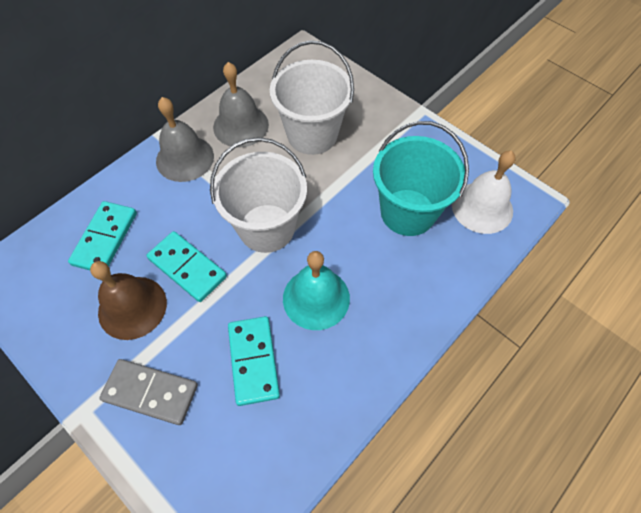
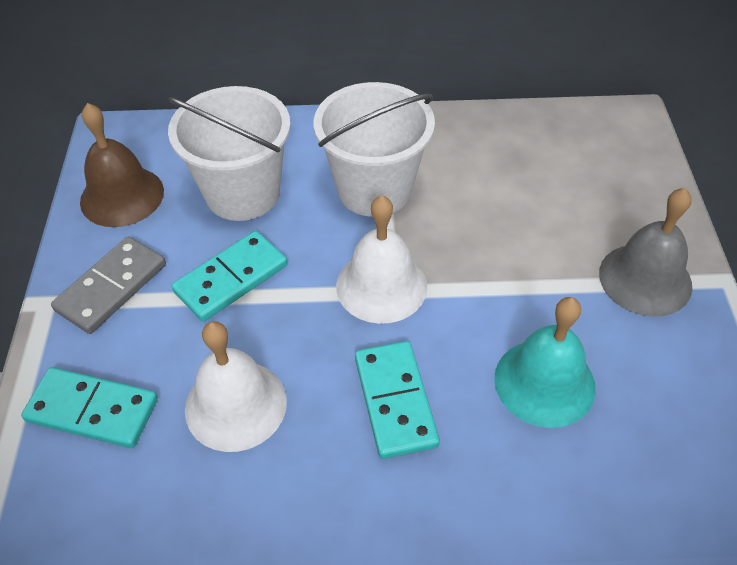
grey bell: [156,97,214,182] [213,62,269,148] = 2 -> [599,188,692,317] = 1
turquoise bucket: [373,121,469,236] = 1 -> none = 0
white bell: [452,151,515,234] = 1 -> [185,321,287,452] [336,195,427,324] = 2

